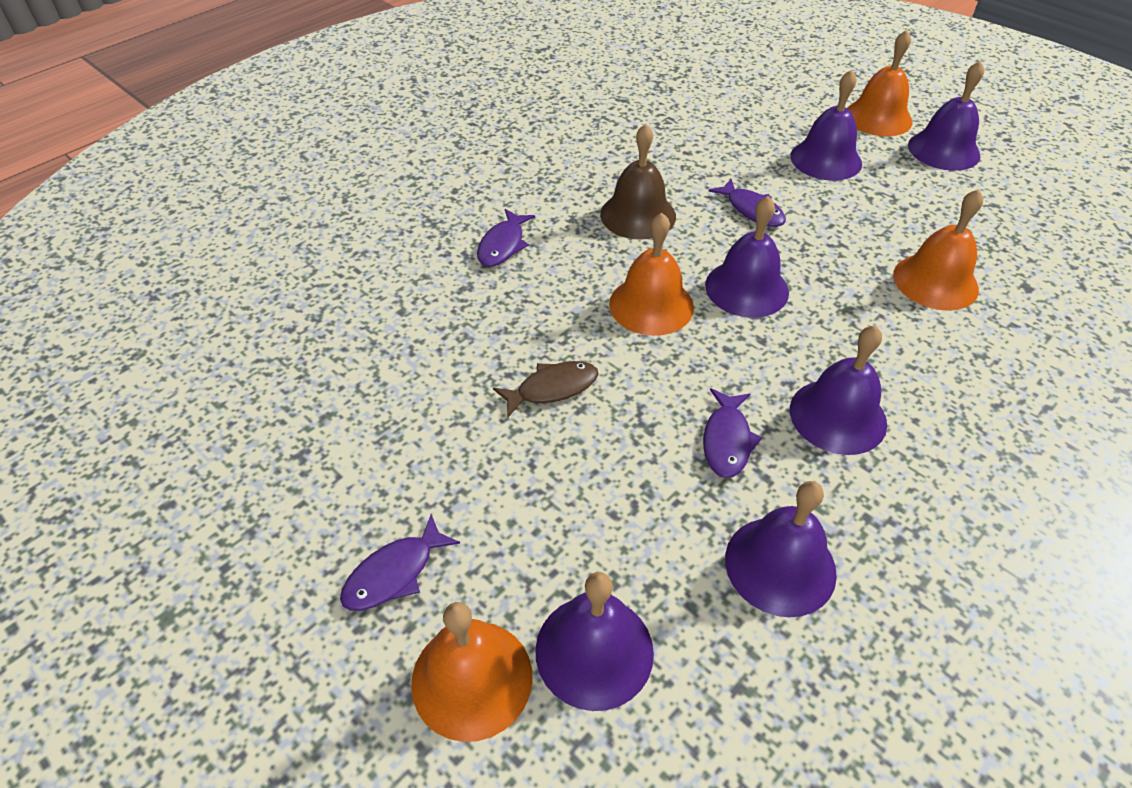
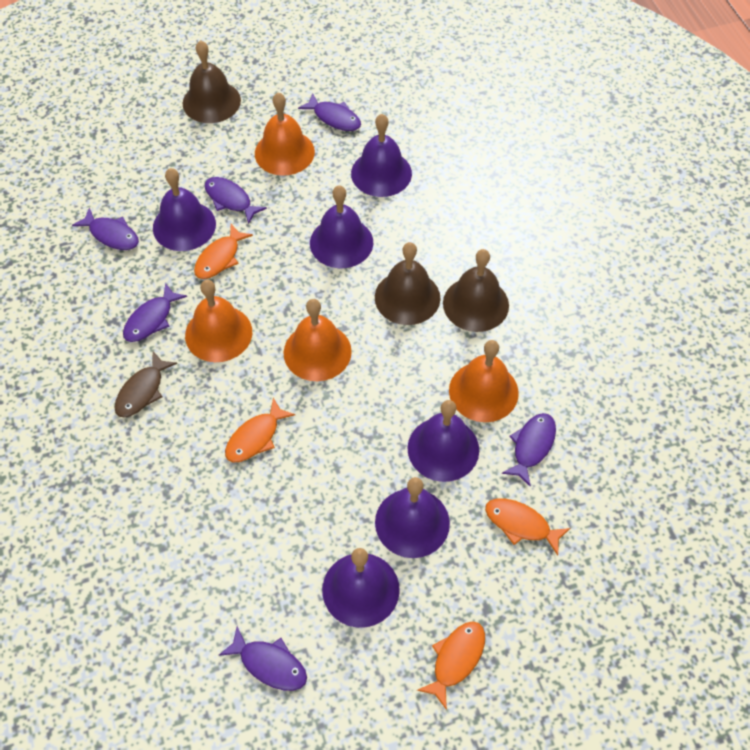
brown bell: [600,124,676,240] = 1 -> [183,40,241,123] [375,242,440,325] [443,249,509,332] = 3
orange fish: none = 0 -> [194,224,253,279] [225,398,295,463] [417,622,485,710] [485,499,570,556] = 4
purple fish: [340,514,460,611] [477,209,535,267] [703,388,762,478] [708,179,786,227] = 4 -> [72,207,139,250] [123,283,187,342] [205,177,267,224] [219,626,307,691] [298,93,361,131] [502,413,556,487] = 6

